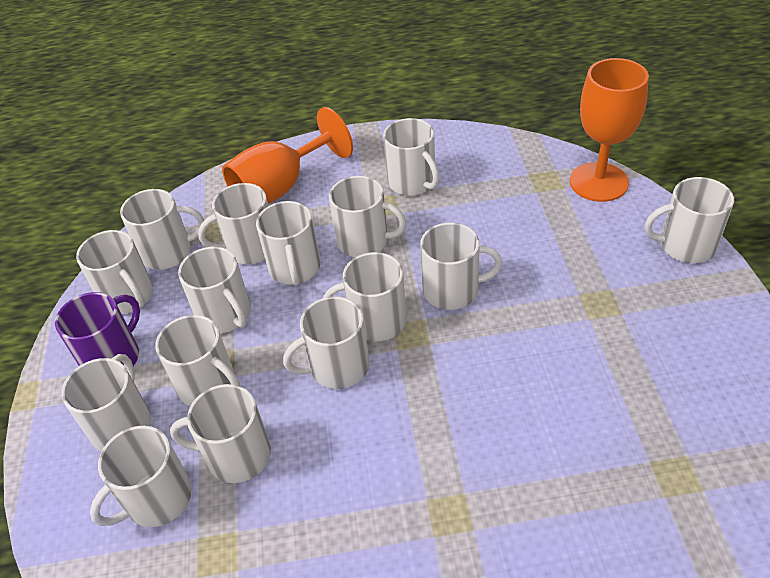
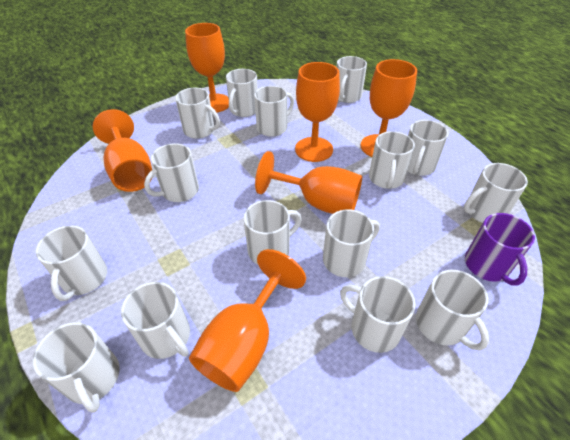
orange goblet: [222,107,353,204] [570,58,649,202] = 2 -> [93,109,152,192] [185,23,229,112] [189,249,306,392] [255,151,362,214] [295,62,340,162] [361,59,417,157] = 6

